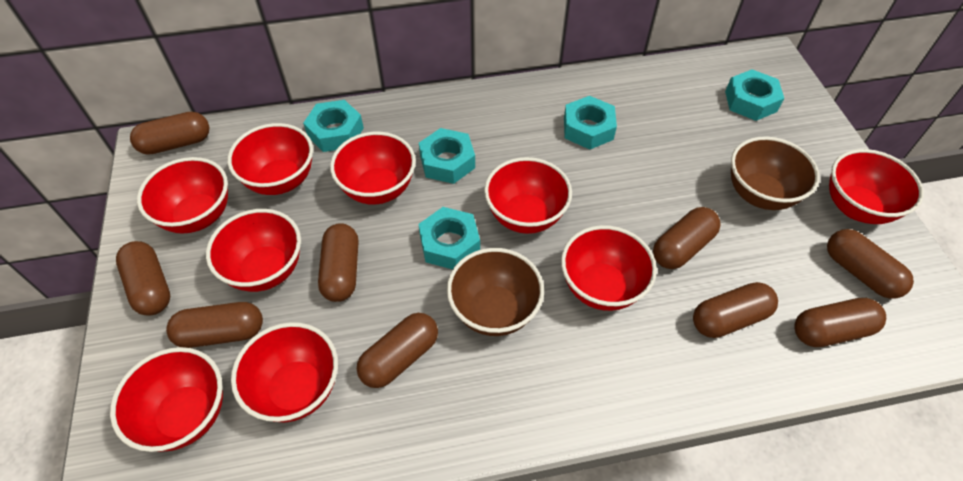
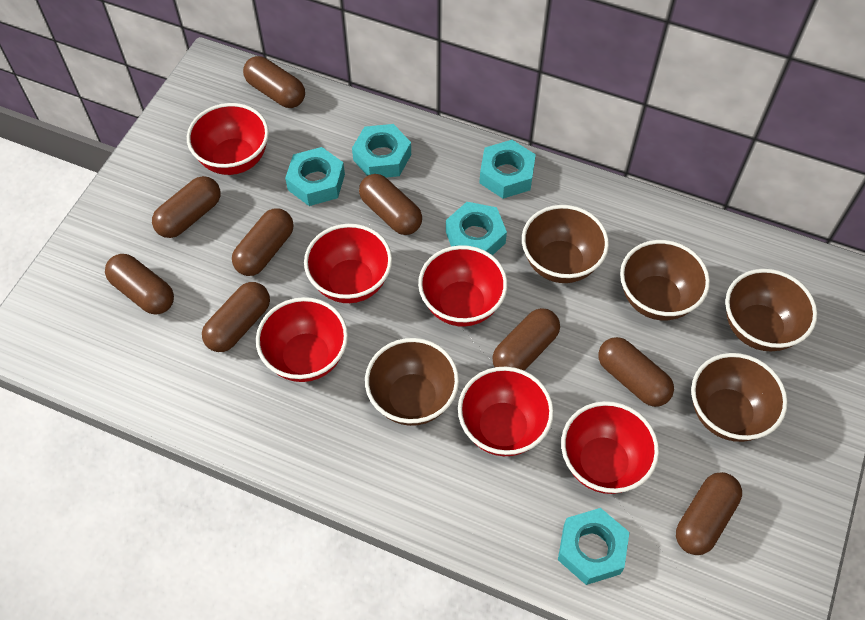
brown bowl: [447,248,544,336] [731,137,820,210] = 2 -> [365,338,459,426] [522,205,609,283] [620,240,710,321] [691,353,788,442] [725,269,817,351] = 5
red bowl: [110,347,223,452] [137,157,228,233] [206,209,301,292] [228,123,313,195] [231,322,338,422] [330,132,416,205] [484,157,572,234] [561,225,657,311] [829,149,924,224] = 9 -> [187,103,269,175] [256,297,348,382] [304,224,392,303] [418,245,508,327] [458,367,554,456] [561,401,659,494] = 6

